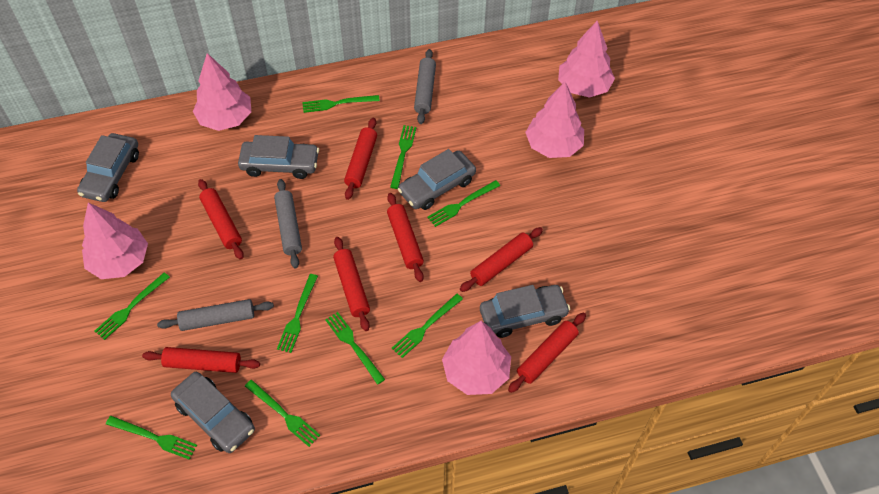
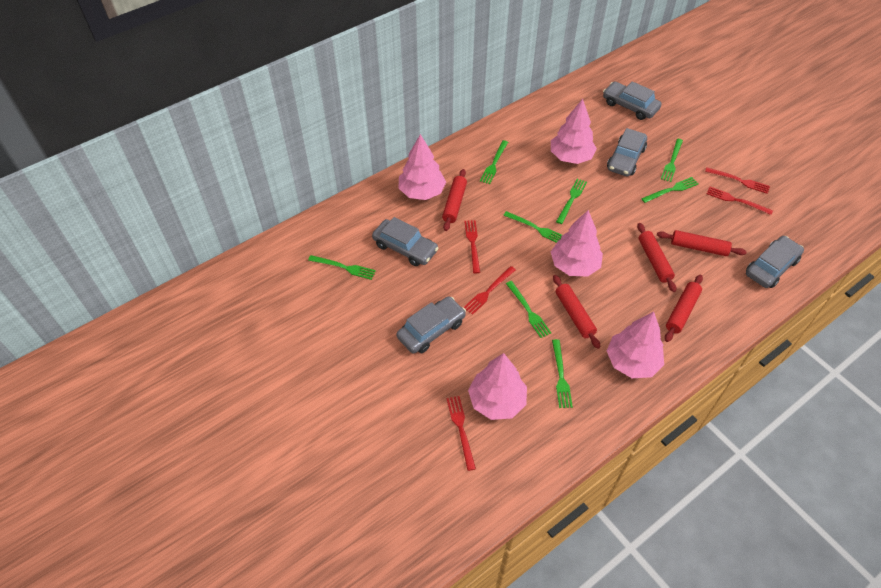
green fork: [95,273,170,340] [106,416,197,460] [245,380,320,447] [277,274,318,353] [302,95,380,113] [325,312,385,385] [390,125,417,189] [392,294,463,358] [427,180,500,227] = 9 -> [308,255,376,280] [480,140,508,184] [503,211,562,243] [506,281,551,338] [552,339,573,408] [556,179,587,224] [641,177,699,203] [661,139,683,182] = 8
grey rolling pin: [157,299,274,331] [274,179,302,269] [414,49,436,124] = 3 -> none = 0
red fork: none = 0 -> [446,396,476,471] [463,266,516,315] [464,220,480,274] [705,168,770,194] [706,187,773,215] = 5
red rolling pin: [142,347,260,373] [198,179,244,260] [333,237,370,331] [344,118,377,200] [387,193,424,282] [460,227,543,292] [508,312,586,393] = 7 -> [442,169,467,231] [553,275,600,349] [637,223,676,292] [657,230,747,256] [665,275,703,342] = 5

